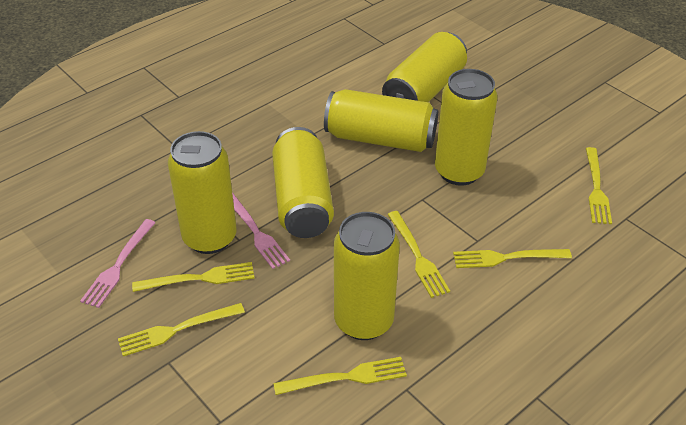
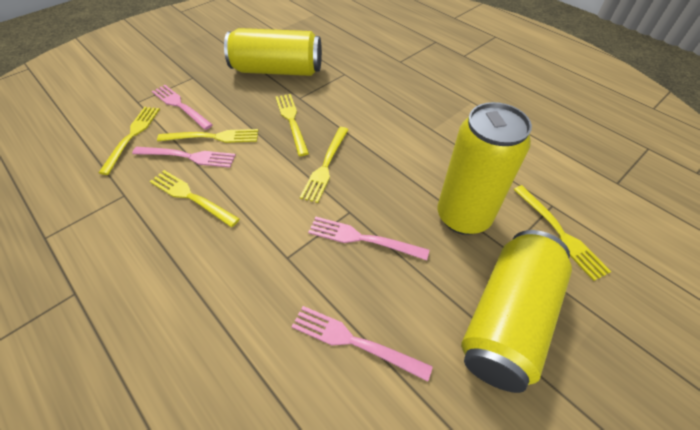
pink fork: [80,219,156,308] [232,192,290,269] = 2 -> [132,147,236,168] [151,85,213,130] [291,306,433,381] [308,217,429,260] = 4
yellow can: [168,131,236,254] [272,127,334,238] [324,89,438,152] [334,212,400,340] [382,32,467,102] [435,69,497,186] = 6 -> [224,28,322,76] [438,102,532,235] [461,230,572,393] = 3

